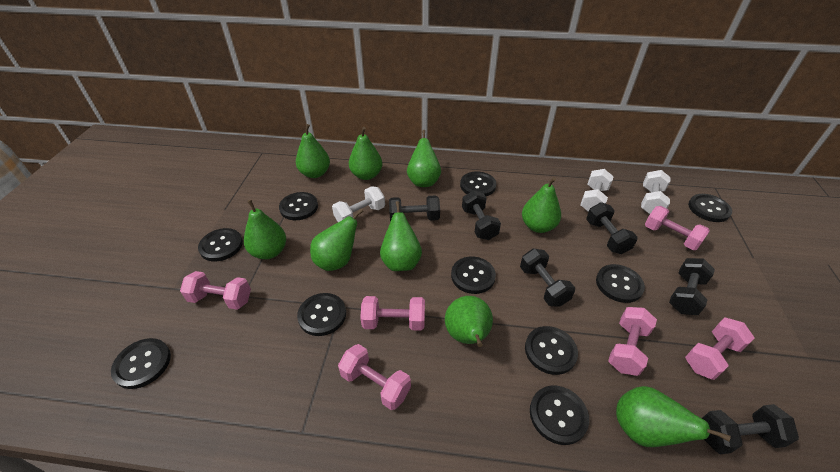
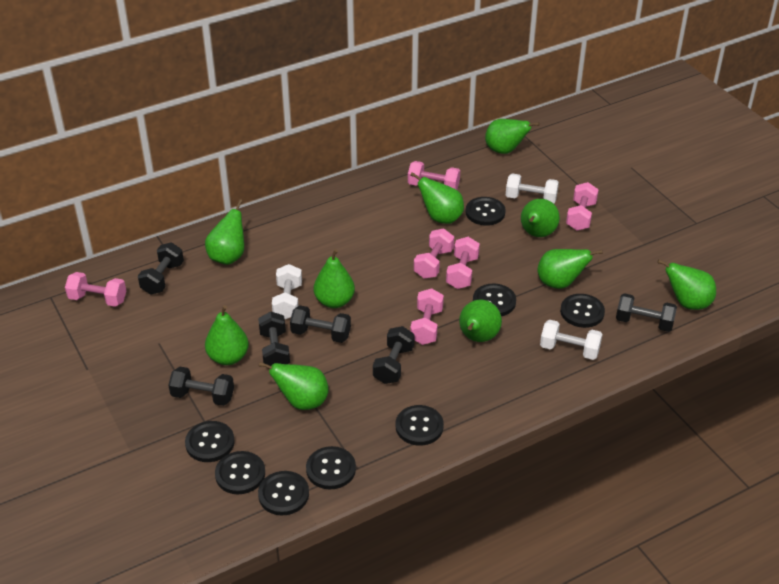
black button: [111,338,171,389] [198,228,243,261] [279,192,318,220] [297,293,346,336] [451,257,496,294] [460,171,496,196] [525,326,578,375] [530,386,589,445] [596,264,645,303] [688,194,732,222] = 10 -> [185,421,235,462] [215,451,265,494] [258,471,309,516] [306,446,356,489] [396,405,444,446] [465,197,506,226] [473,284,516,316] [560,294,605,328] = 8
green pear: [244,200,286,259] [296,124,330,178] [310,209,364,271] [349,127,382,180] [380,201,422,271] [407,130,441,187] [445,296,493,347] [522,177,561,233] [616,386,731,447] = 9 -> [205,199,244,265] [205,305,249,365] [259,362,329,410] [314,249,355,308] [410,172,464,224] [459,300,502,342] [485,119,539,154] [521,199,560,237] [537,249,603,289] [657,260,716,310] = 10

